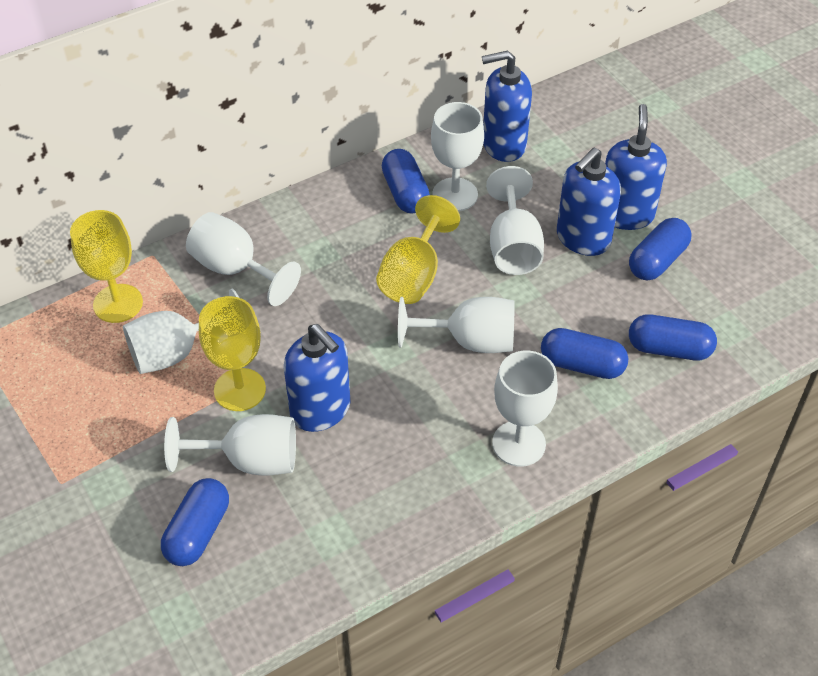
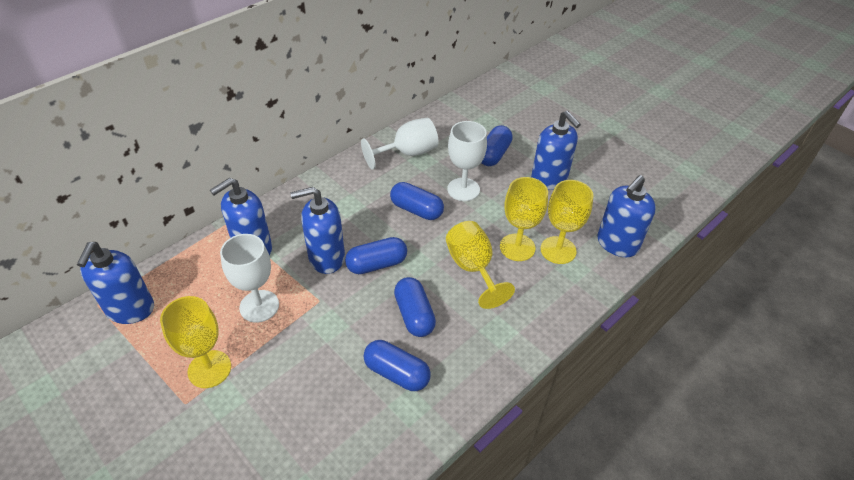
blue soap dispenser: [284,324,350,432] [482,50,532,162] [557,148,621,256] [605,104,667,230] = 4 -> [77,242,154,324] [210,178,272,255] [290,187,345,274] [531,111,581,190] [597,175,656,257] = 5
white goblet: [123,289,239,374] [164,414,296,476] [186,212,301,306] [398,297,515,353] [431,102,484,211] [486,166,544,275] [492,350,558,467] = 7 -> [220,234,279,323] [361,118,438,170] [447,121,487,201] = 3
yellow goblet: [70,210,143,323] [199,296,266,411] [376,195,460,304] = 3 -> [160,296,231,388] [446,221,515,309] [500,177,548,261] [540,180,593,264] = 4

